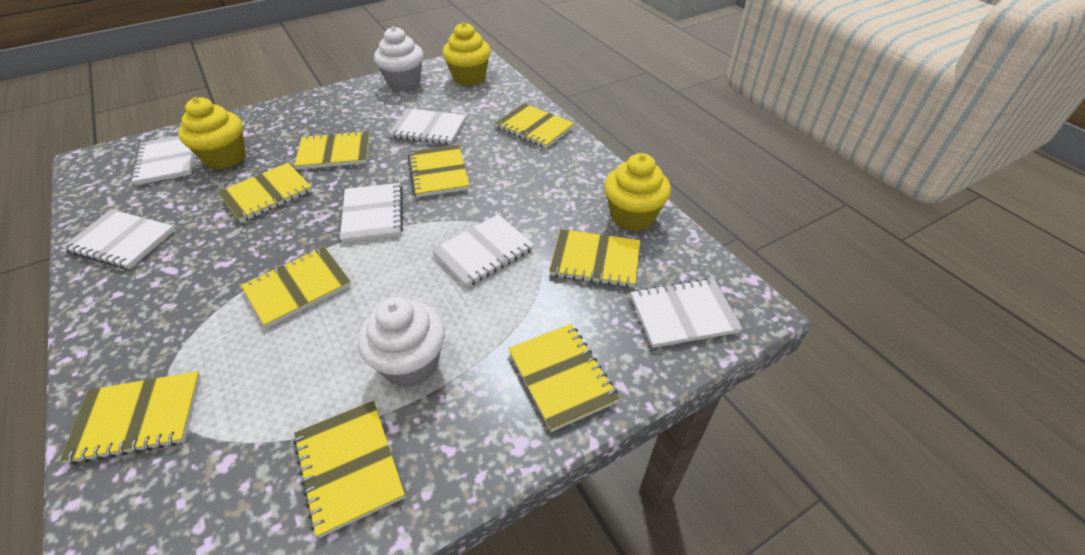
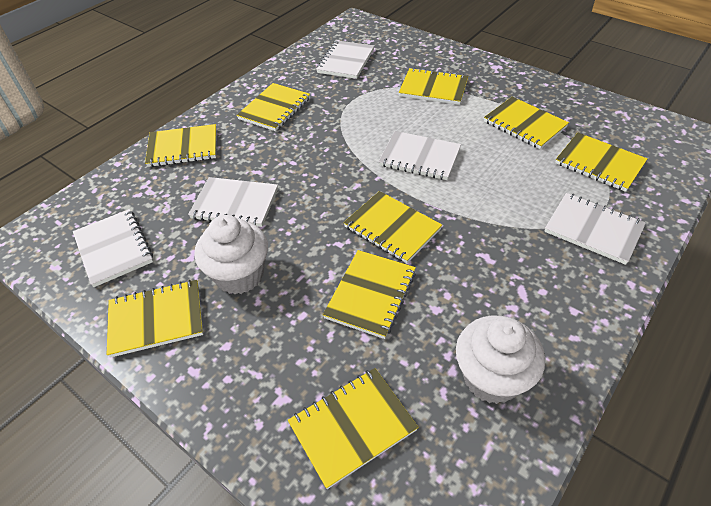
white notebook: [62,209,175,269] [130,136,194,185] [340,183,403,243] [389,108,466,145] [432,214,534,287] [631,278,743,348] = 6 -> [73,209,153,287] [188,177,278,227] [316,40,374,79] [379,131,461,180] [544,193,646,265] = 5
yellow cupcake: [178,97,246,170] [442,22,491,86] [604,153,671,231] = 3 -> none = 0

